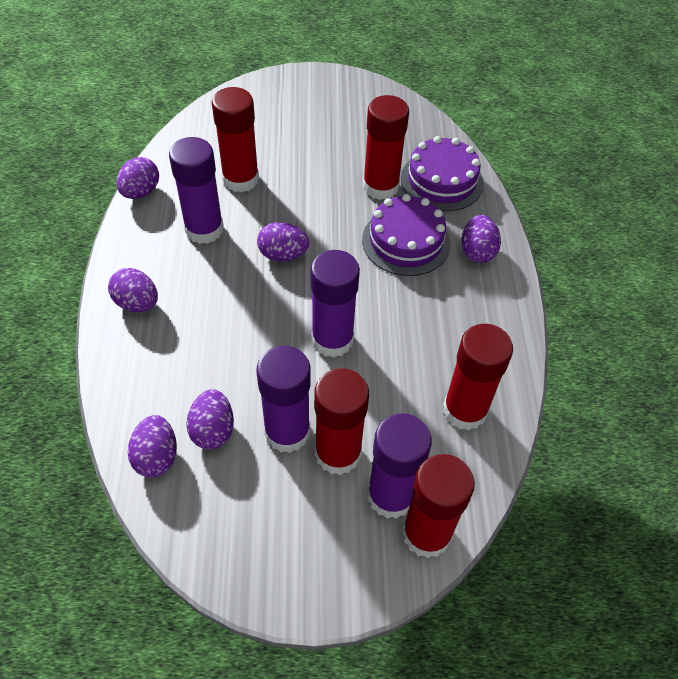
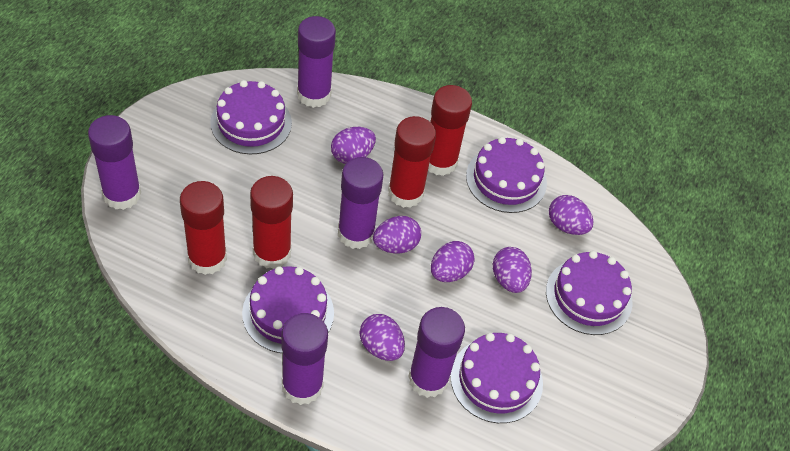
purple cake: [362,194,450,276] [401,136,484,211] = 2 -> [210,80,292,154] [242,266,334,353] [450,333,543,423] [466,137,547,213] [546,251,632,335] = 5
purple glue stick: [169,137,224,244] [256,346,311,453] [311,250,360,358] [367,413,432,519] = 4 -> [88,115,141,210] [281,313,328,405] [297,16,336,108] [338,157,383,249] [408,307,465,398] = 5
red glue stick: [212,87,259,193] [314,368,369,475] [363,95,409,200] [402,454,475,558] [443,324,513,430] = 5 -> [180,181,227,275] [250,176,293,269] [388,116,436,208] [428,85,472,176] = 4

